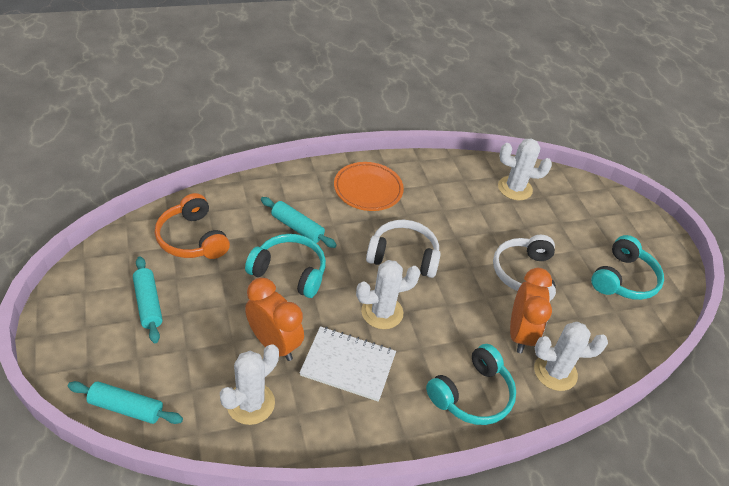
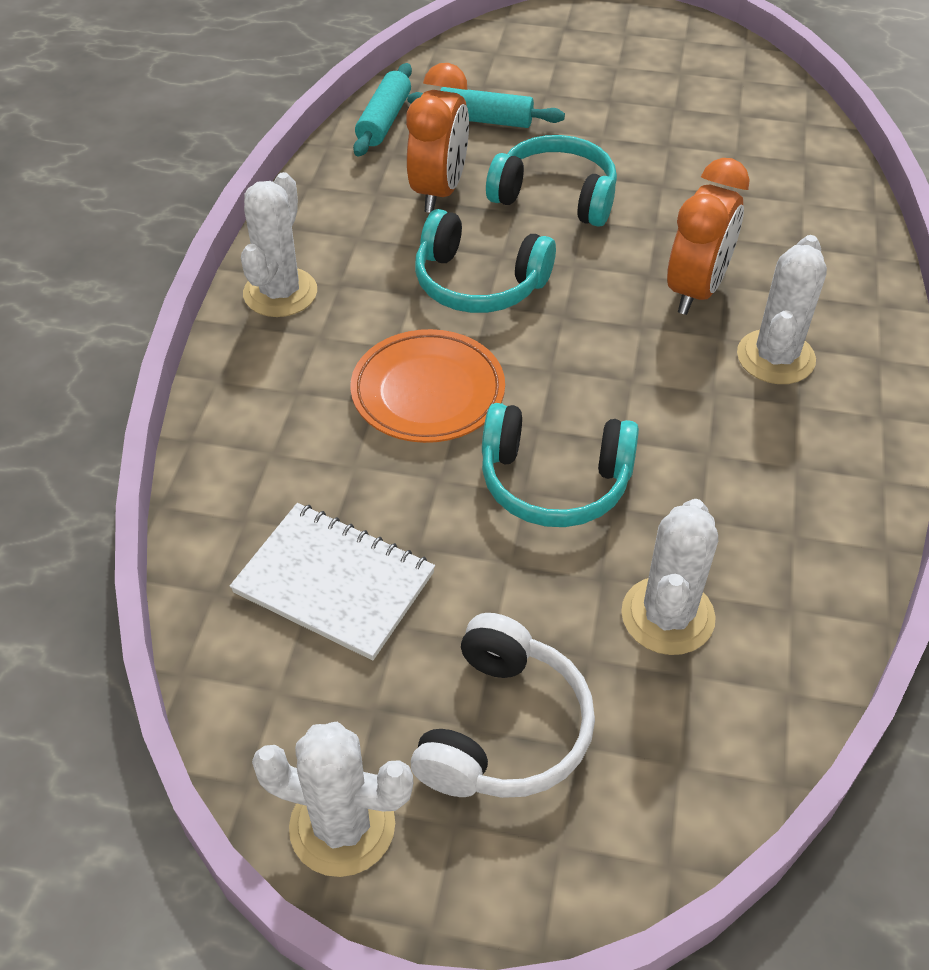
orange headphones: [155,193,230,259] = 1 -> none = 0
turquoise rolling pin: [68,381,183,424] [133,257,163,343] [261,197,337,248] = 3 -> [353,63,412,156] [407,87,565,128] = 2
white headphones: [366,220,441,278] [493,235,556,301] = 2 -> [411,613,595,798] = 1

